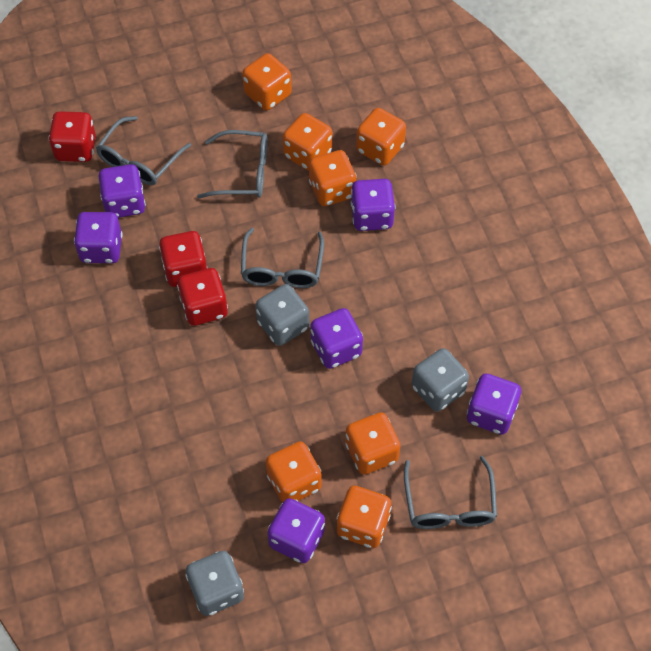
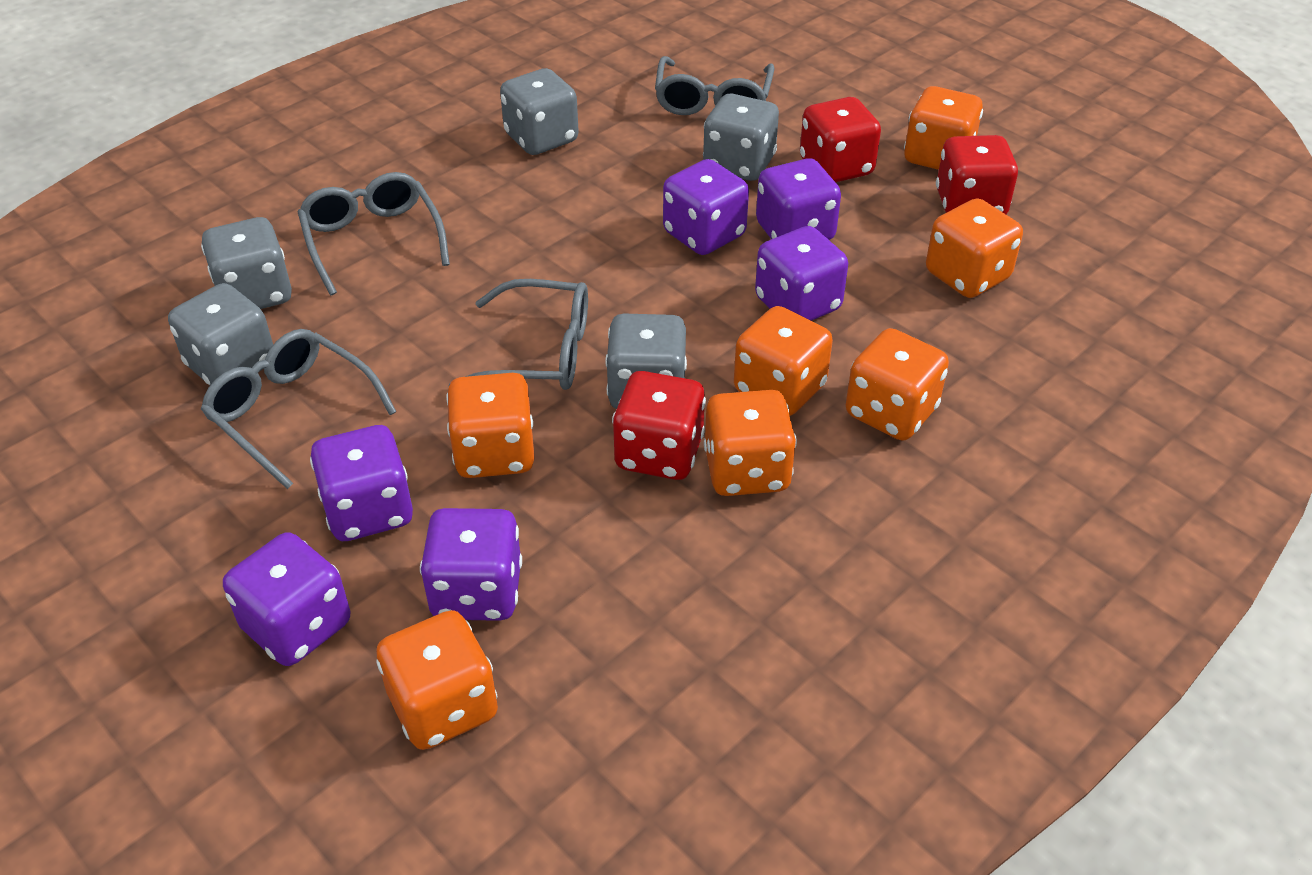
grey dice: [185,551,244,616] [255,284,309,346] [412,348,469,412] = 3 -> [168,283,273,385] [201,217,292,309] [500,68,579,155] [605,314,687,409] [703,94,779,181] = 5

